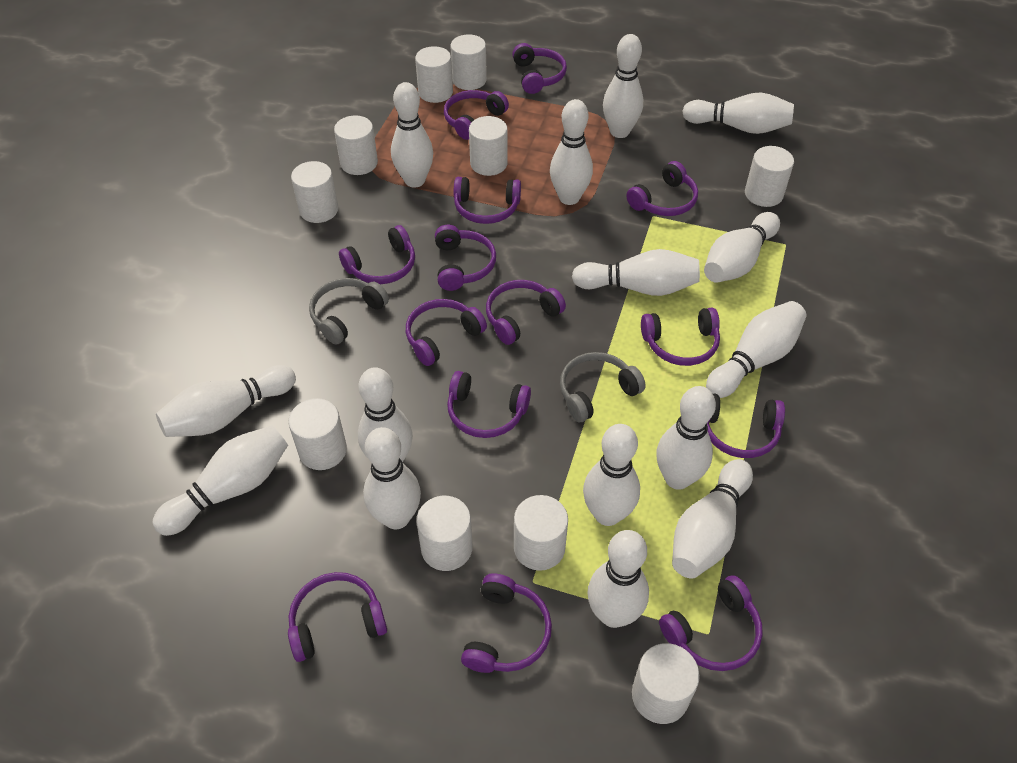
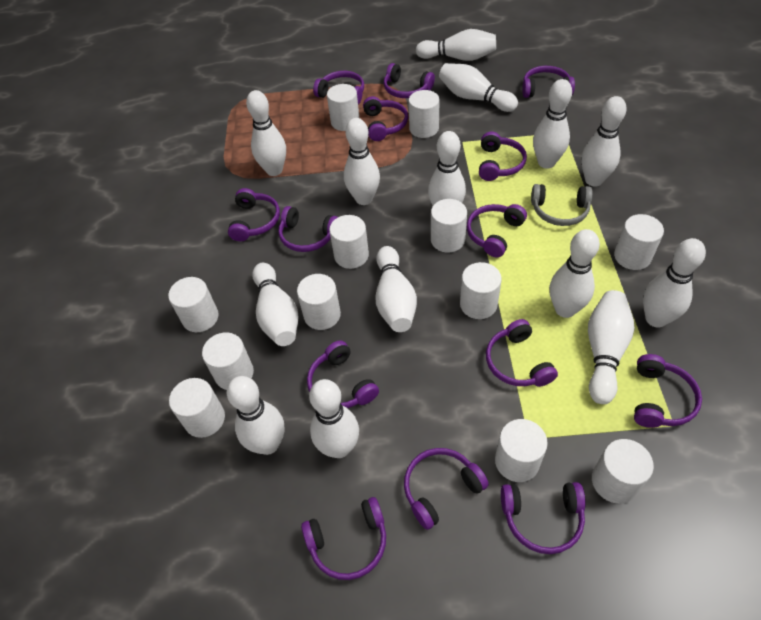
grey headphones: [309,278,389,345] [560,352,646,422] = 2 -> [531,184,593,226] = 1
white bowling pin: [153,425,288,536] [156,365,296,437] [358,367,413,463] [363,427,421,529] [391,82,433,188] [550,99,593,205] [572,249,700,296] [583,424,640,526] [587,530,649,628] [603,34,643,138] [656,386,716,490] [672,459,753,578] [682,92,794,134] [704,212,780,283] [706,301,807,398] = 15 -> [227,376,285,455] [246,90,286,176] [252,263,298,346] [309,379,359,458] [344,118,380,205] [375,246,417,332] [416,29,496,61] [428,131,466,205] [439,63,518,112] [533,79,572,169] [550,229,600,318] [581,96,627,187] [588,290,634,404] [643,238,706,327] = 14
white cylinder: [288,398,347,470] [291,161,338,223] [334,115,378,175] [415,46,453,103] [416,496,473,571] [450,34,487,90] [469,116,508,176] [514,495,568,571] [632,643,700,724] [745,146,794,207] = 10 -> [168,277,219,332] [169,378,225,438] [202,332,254,390] [297,274,341,330] [327,84,359,131] [329,215,369,269] [409,90,440,138] [431,199,467,253] [460,262,502,319] [495,419,548,482] [592,439,654,504] [614,214,664,270] = 12

